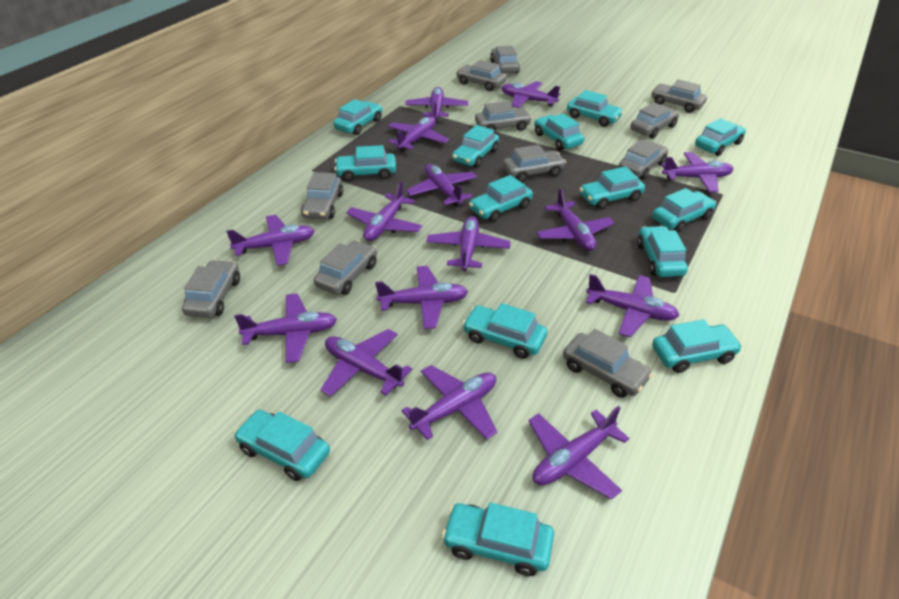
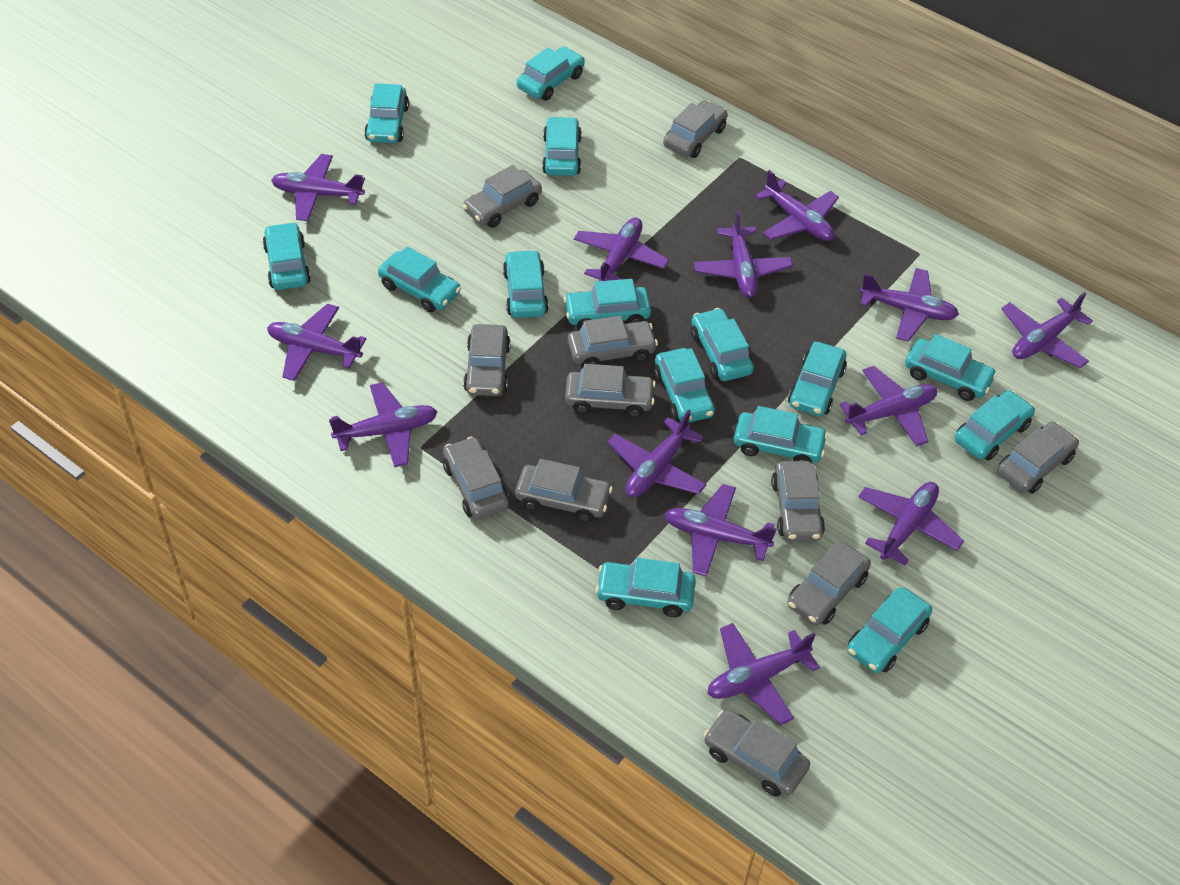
purple plane: [226,215,315,266] [234,293,337,363] [320,329,412,397] [346,181,422,241] [375,266,468,329] [388,116,449,152] [401,365,497,440] [405,87,468,122] [406,164,477,207] [426,216,511,271] [501,81,560,108] [529,406,630,500] [536,188,615,251] [586,274,680,337] [661,152,734,192] = 15 -> [267,304,366,381] [271,154,365,221] [329,382,437,467] [574,218,669,281] [607,410,707,498] [665,484,777,577] [694,210,793,298] [707,623,820,725] [755,170,839,241] [839,366,937,446] [858,482,964,566] [860,268,959,342] [1001,292,1093,368] = 13
turquoise car: [234,410,330,481] [334,99,382,135] [334,145,396,181] [442,503,554,576] [452,125,499,168] [462,303,547,359] [469,175,533,222] [534,113,585,151] [567,90,624,127] [579,166,645,209] [637,226,688,277] [652,188,716,232] [652,319,742,373] [695,118,746,156] = 14 -> [263,222,311,290] [364,83,409,143] [378,247,461,312] [503,250,549,318] [517,46,585,101] [542,116,582,176] [564,279,651,330] [596,558,696,617] [654,348,715,422] [691,308,754,381] [734,406,828,463] [788,341,847,416] [847,587,932,673] [905,334,997,401] [955,390,1035,461] = 15

